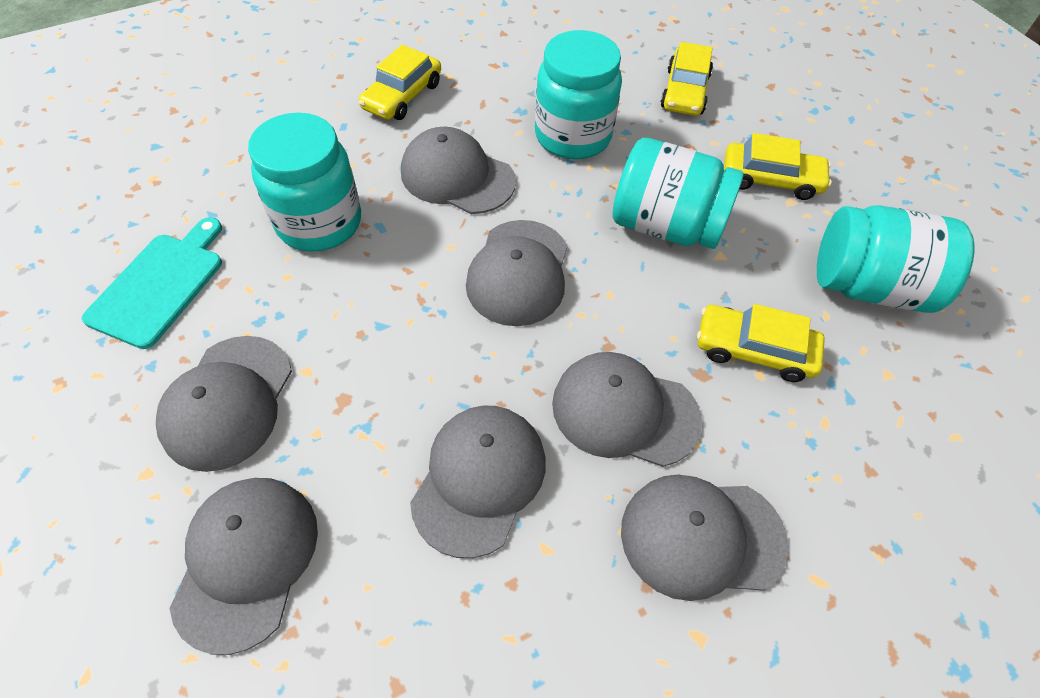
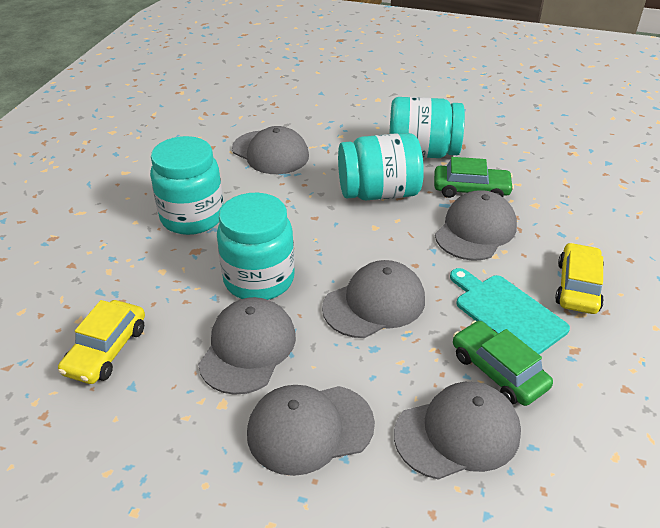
green car: none = 0 -> [434,157,514,198] [453,321,553,406] = 2
grey cap: [156,336,292,472] [169,478,318,655] [401,127,516,214] [410,405,546,558] [466,220,567,326] [552,352,702,467] [621,474,788,601] = 7 -> [198,297,296,395] [232,126,309,174] [247,385,375,476] [322,260,425,338] [394,382,521,480] [435,190,517,261] = 6
yellow car: [359,45,441,120] [661,42,713,116] [697,304,825,382] [724,133,832,200] = 4 -> [58,300,145,384] [555,243,604,314] = 2

